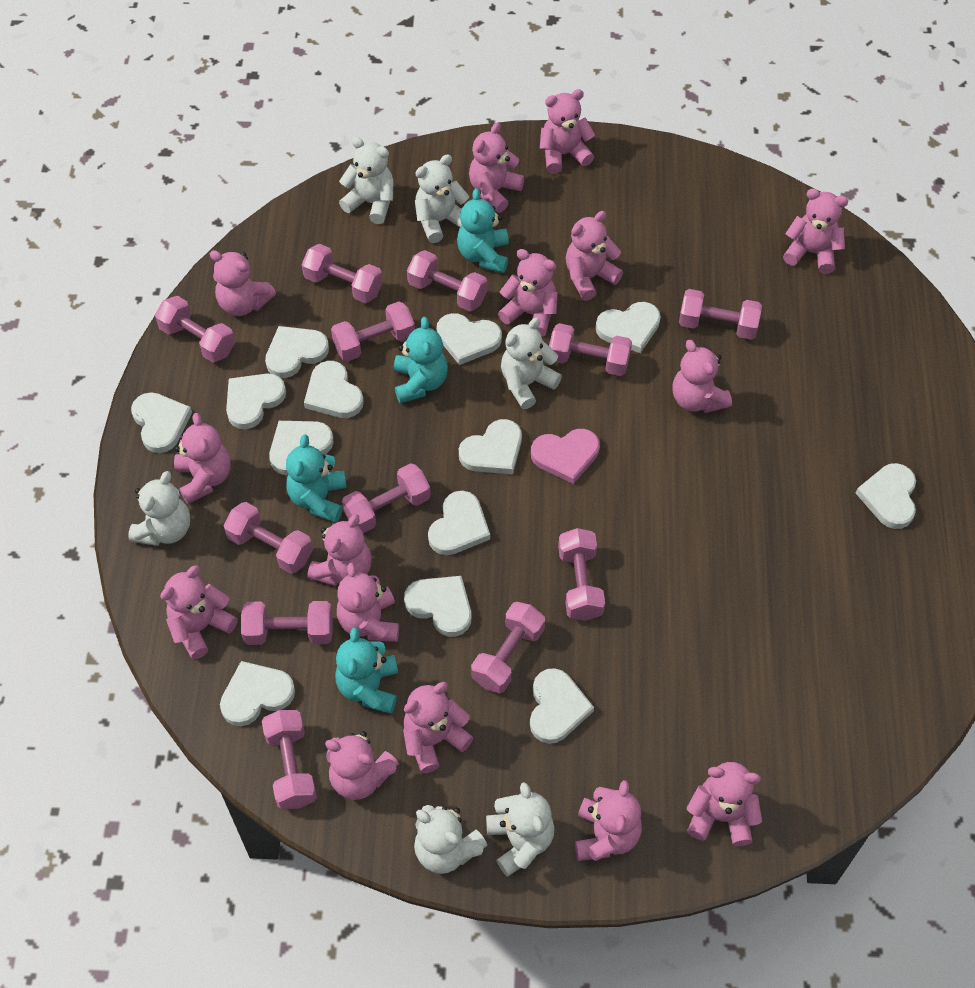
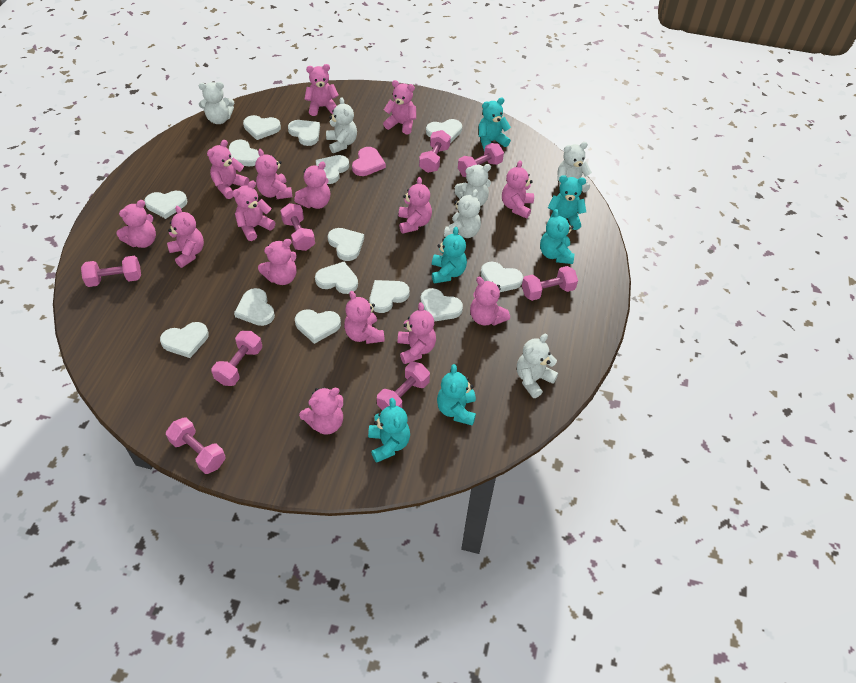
pink dumbbell: [155,296,235,363] [224,502,313,574] [241,601,333,645] [262,710,317,809] [302,244,383,303] [331,302,415,362] [342,463,431,533] [407,250,487,311] [471,602,545,693] [549,323,632,376] [558,528,605,621] [679,289,762,339] = 12 -> [81,256,141,287] [166,417,226,474] [211,331,262,386] [280,203,315,251] [377,362,430,411] [419,130,451,173] [458,143,504,177] [522,266,578,301] = 8
turquoise teddy bear: [286,435,347,523] [335,627,398,714] [394,317,448,403] [457,188,509,273] = 4 -> [368,398,410,463] [432,227,467,284] [437,364,476,426] [479,98,511,151] [540,209,574,264] [548,175,586,230] = 6
white heart: [131,392,192,453] [220,661,295,726] [226,374,286,429] [265,326,329,378] [269,421,334,475] [304,361,364,418] [404,576,471,637] [428,491,490,555] [436,313,502,365] [459,419,522,474] [530,668,594,744] [596,302,661,353] [856,463,916,529] = 13 -> [144,191,188,219] [160,322,209,358] [229,139,260,166] [234,288,275,326] [243,115,281,140] [288,120,320,146] [295,309,341,344] [315,262,358,294] [316,155,349,184] [328,228,364,261] [369,280,410,313] [421,288,463,322] [426,119,462,143] [481,262,523,292] = 14

